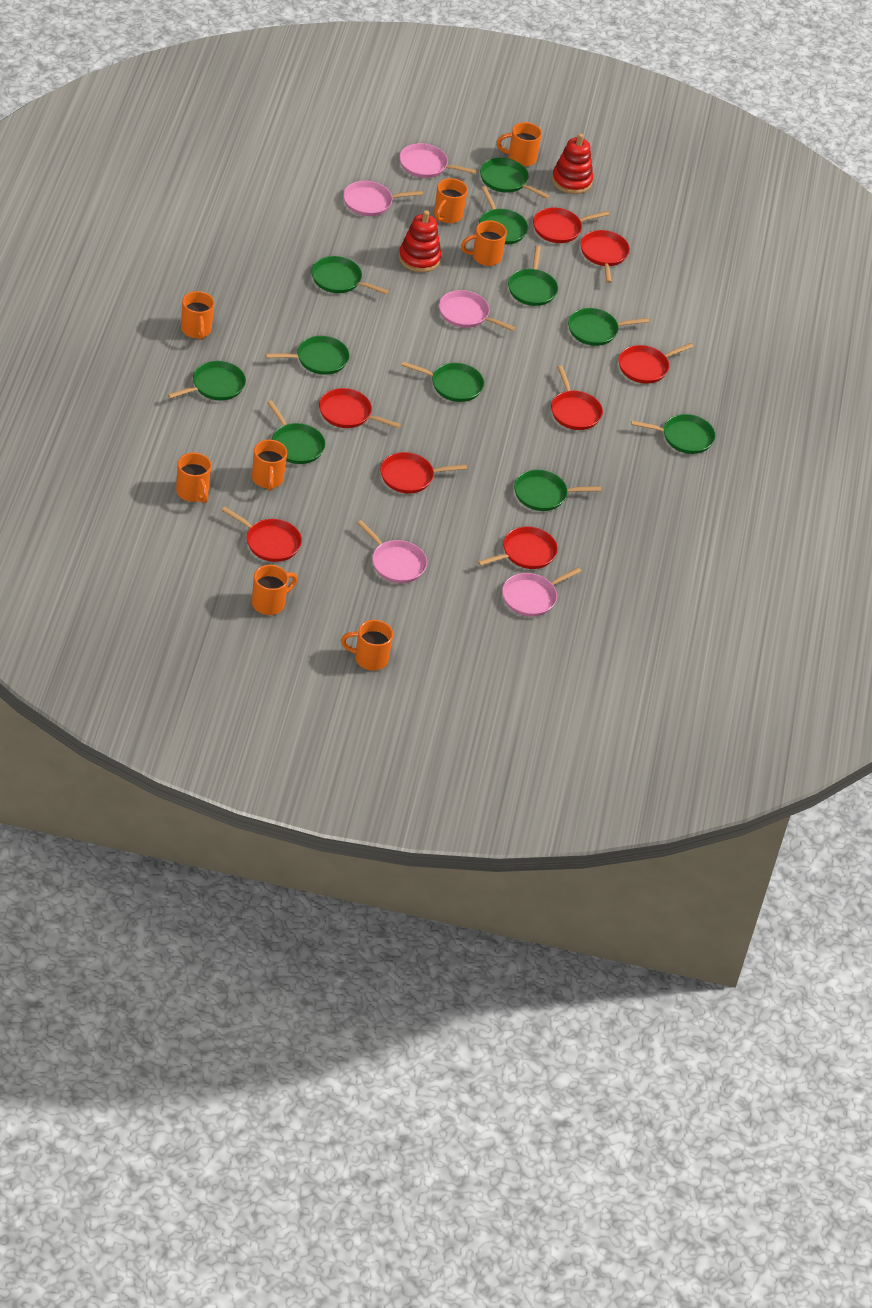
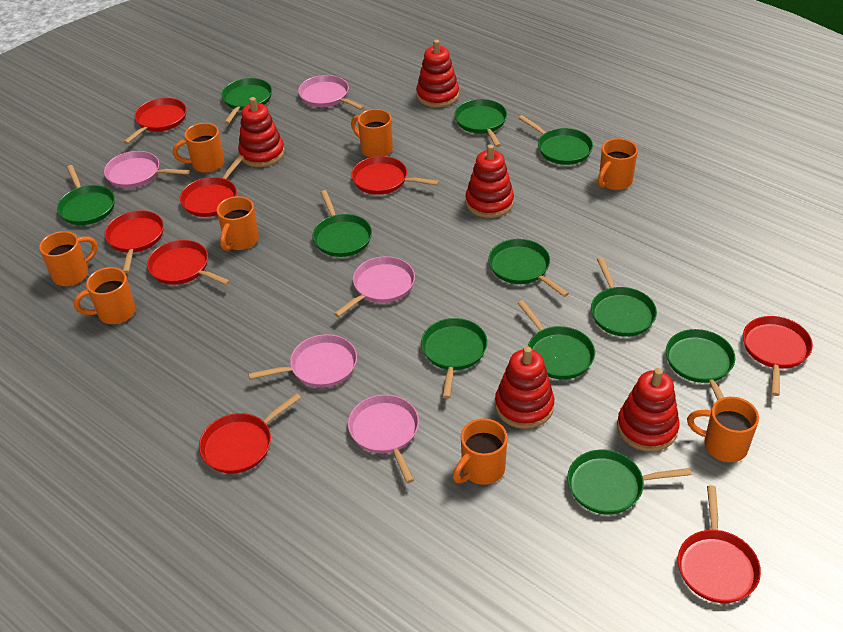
red stacking toy: [399,210,441,272] [552,133,593,194] = 2 -> [238,97,285,167] [416,40,459,108] [465,144,514,218] [495,346,554,429] [617,368,680,452] = 5

